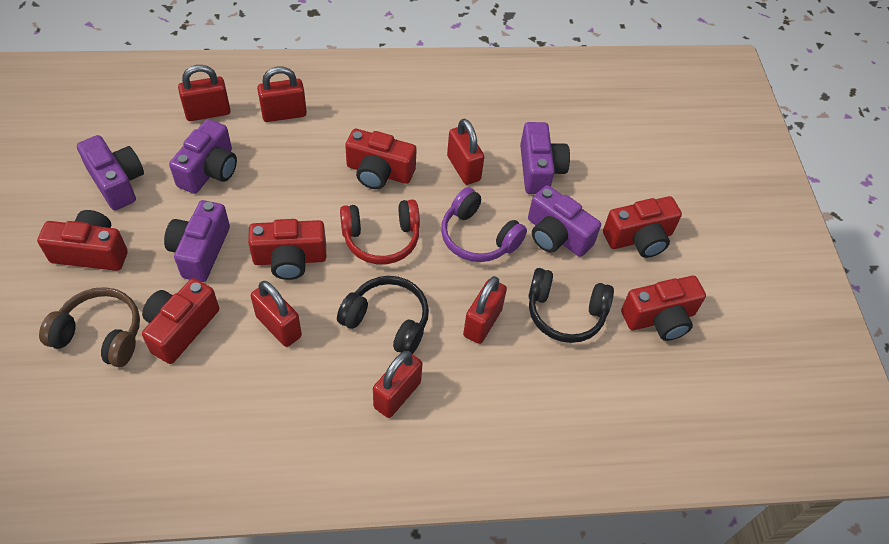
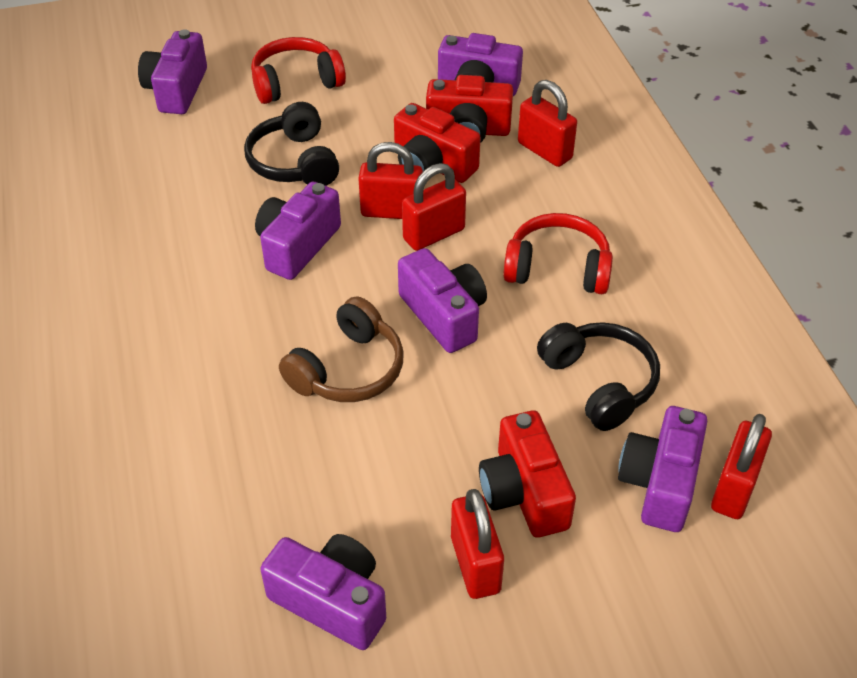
purple camera: [77,135,144,210] [164,200,230,282] [169,119,237,194] [520,122,570,194] [528,185,601,257] = 5 -> [138,29,207,114] [255,182,341,280] [260,534,386,650] [398,248,487,353] [438,33,523,96] [618,406,707,532] = 6
purple headphones: [441,187,527,262] = 1 -> none = 0
red camera: [37,210,128,271] [142,278,219,364] [248,219,326,280] [345,129,417,189] [603,196,682,258] [621,276,706,341] = 6 -> [394,103,481,183] [426,75,513,143] [479,410,576,538] = 3
red headphones: [340,199,420,264] = 1 -> [251,37,346,104] [503,213,613,294] = 2
red padlock: [178,65,231,121] [251,281,302,347] [257,66,307,122] [373,351,422,418] [447,119,484,185] [463,276,507,344] = 6 -> [358,142,423,219] [402,163,466,251] [451,489,504,599] [518,80,577,167] [711,414,772,519] = 5

